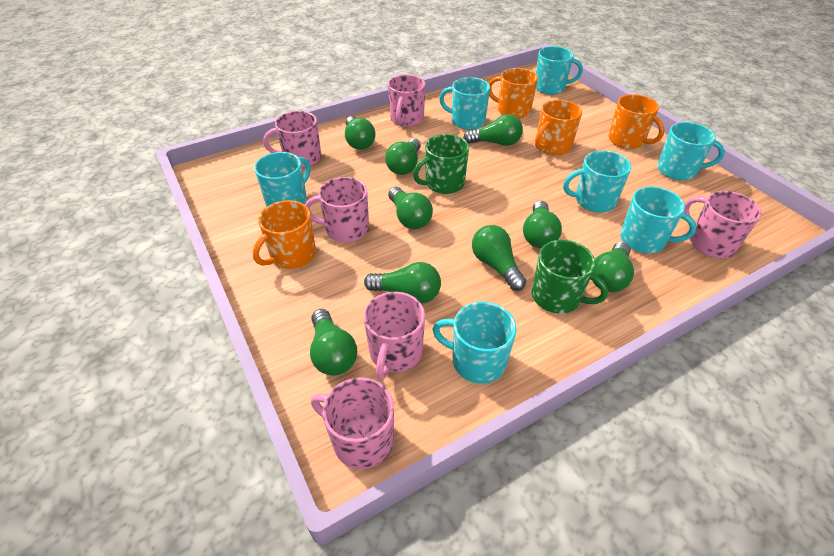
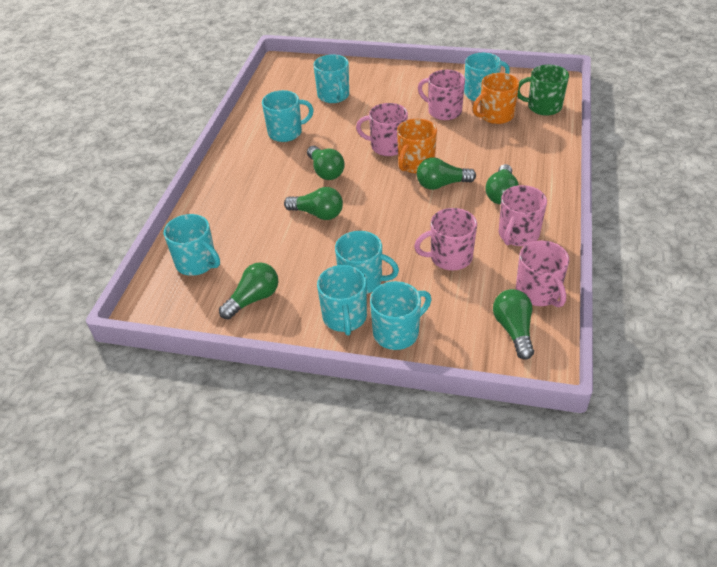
green light bulb: [310,309,357,376] [345,116,376,150] [364,262,441,304] [385,138,421,175] [388,187,433,229] [463,114,523,146] [472,225,526,291] [523,201,562,248] [592,241,634,292] = 9 -> [219,262,278,319] [284,187,343,220] [307,146,345,180] [417,157,476,190] [486,164,519,204] [493,289,534,360] = 6
green mug: [413,134,469,194] [532,240,608,314] = 2 -> [517,65,569,116] = 1
orange mug: [253,200,316,269] [489,68,538,119] [535,100,582,155] [608,94,664,149] = 4 -> [397,119,437,173] [473,73,519,124] = 2
pink mug: [263,111,321,168] [305,177,369,242] [311,377,394,469] [364,292,425,380] [388,75,425,127] [684,191,762,258] = 6 -> [356,103,408,156] [414,208,477,270] [418,70,465,120] [499,185,547,246] [516,240,569,307] = 5

